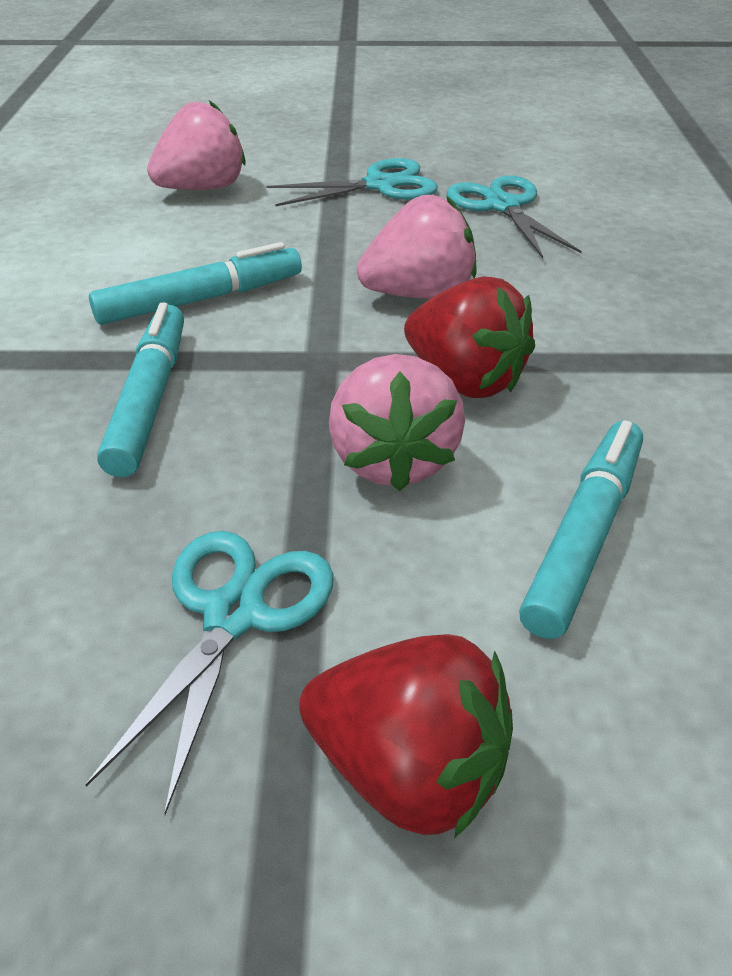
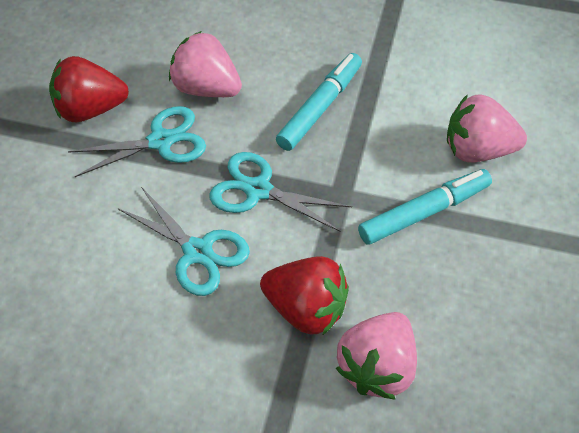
turquoise marker: [89,242,302,325] [97,303,184,477] [519,420,643,639] = 3 -> [276,53,362,151] [358,169,492,245] = 2

